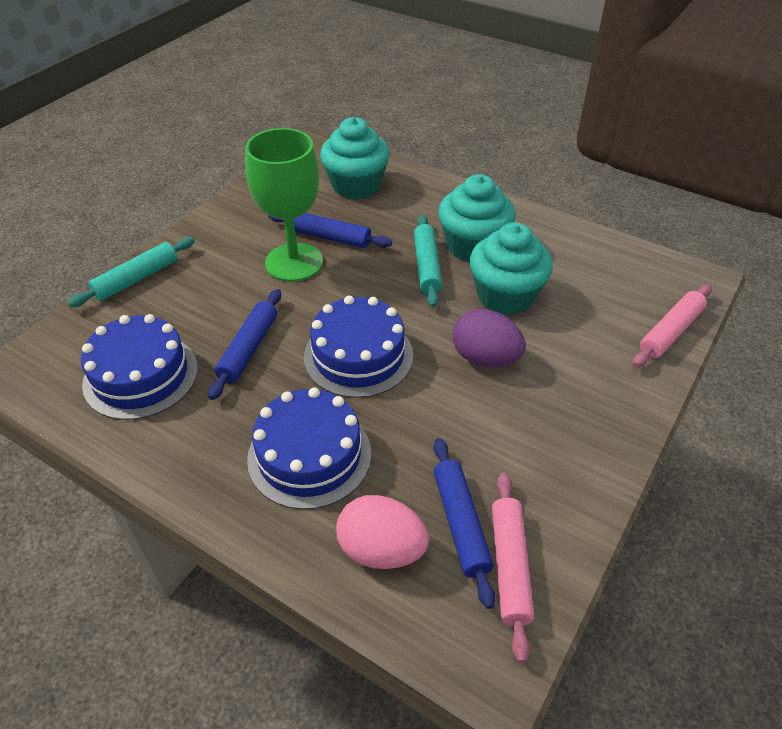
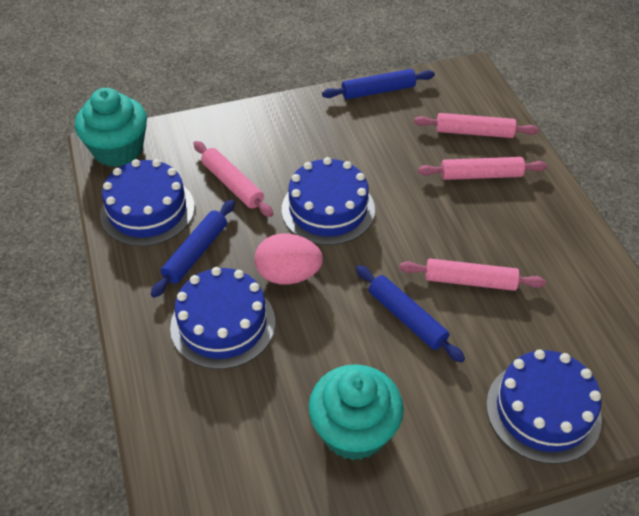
blue cake: [81,314,198,420] [247,387,371,510] [304,296,413,398] = 3 -> [100,159,195,246] [170,267,275,369] [282,157,375,245] [486,349,602,464] = 4
green goblet: [245,128,323,282] = 1 -> none = 0
pink rolling pin: [492,473,535,663] [633,284,712,368] = 2 -> [193,141,273,217] [399,259,546,291] [414,113,539,138] [418,157,547,180] = 4
purple egg: [453,309,526,367] = 1 -> none = 0
turquoise cupcake: [320,117,390,199] [438,174,515,261] [470,222,553,315] = 3 -> [75,88,147,167] [309,364,404,461] = 2
turquoise rolling pin: [68,237,195,307] [414,215,442,308] = 2 -> none = 0

